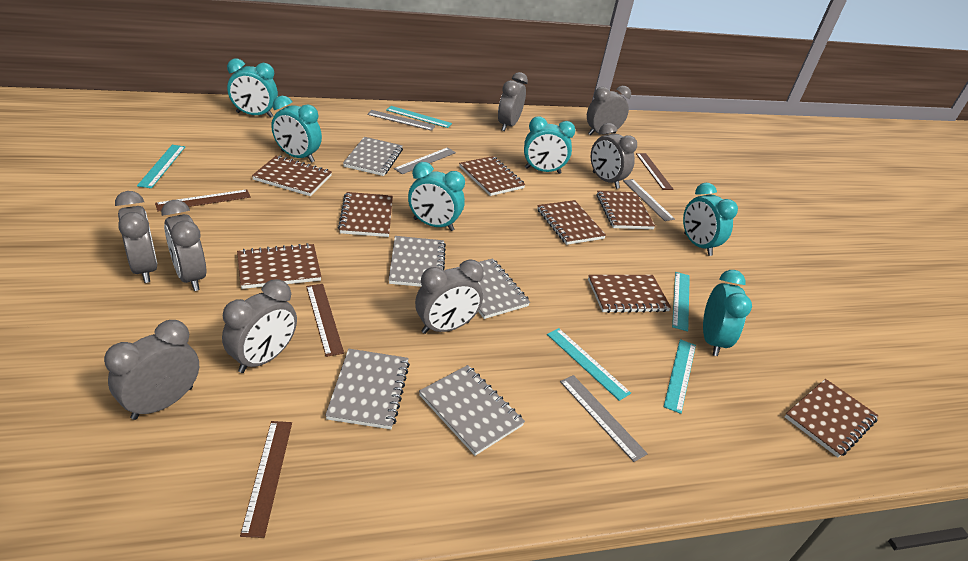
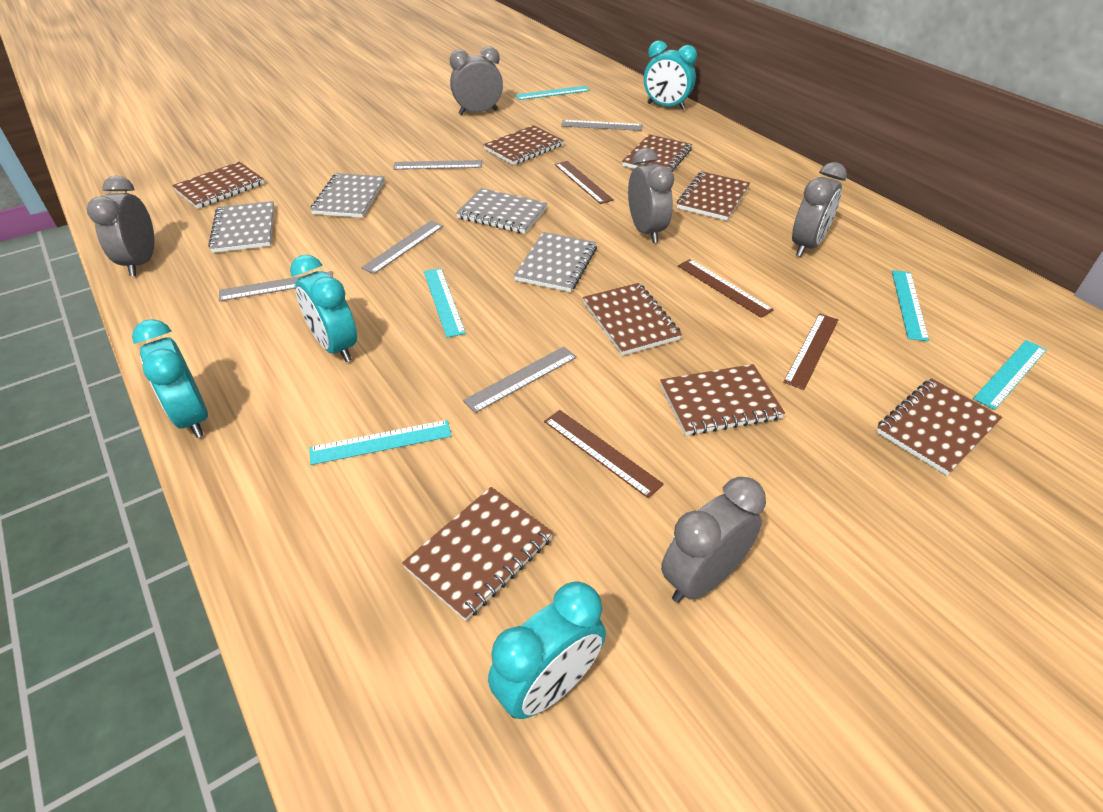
grey clock: [104,320,199,420] [115,191,158,283] [161,200,206,291] [222,279,297,373] [415,259,484,334] [498,72,528,131] [587,86,631,135] [591,123,637,189] = 8 -> [87,176,154,276] [450,47,503,115] [628,148,674,243] [661,477,766,603] [792,162,847,257] = 5
grey notebook: [325,349,410,429] [343,137,403,176] [389,236,446,287] [419,365,525,456] [456,258,530,319] = 5 -> [208,201,274,253] [310,173,385,218] [456,188,547,234] [514,232,597,292] = 4
grey ruler: [367,110,435,131] [394,147,456,174] [560,375,648,462] [623,179,675,221] = 4 -> [219,271,333,301] [361,221,443,274] [393,160,482,170] [463,347,577,413] [561,120,642,131] = 5
turquoise clock: [227,58,278,118] [271,96,322,163] [408,162,465,231] [524,116,575,174] [683,183,738,256] [703,270,752,356] = 6 -> [132,319,208,438] [290,255,357,362] [488,581,606,719] [644,41,697,110] = 4

